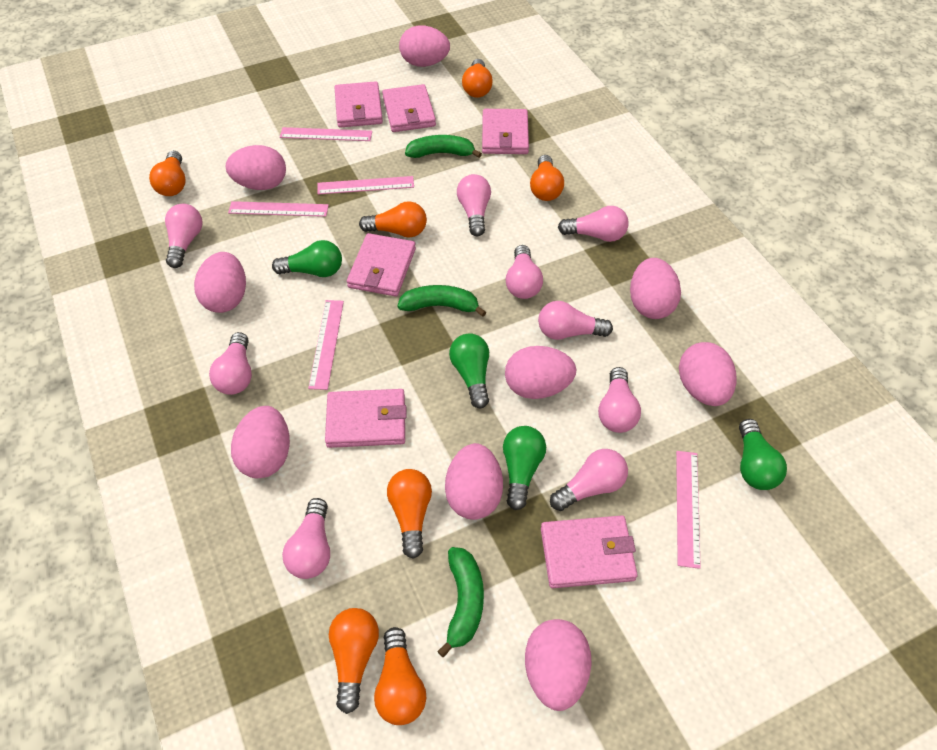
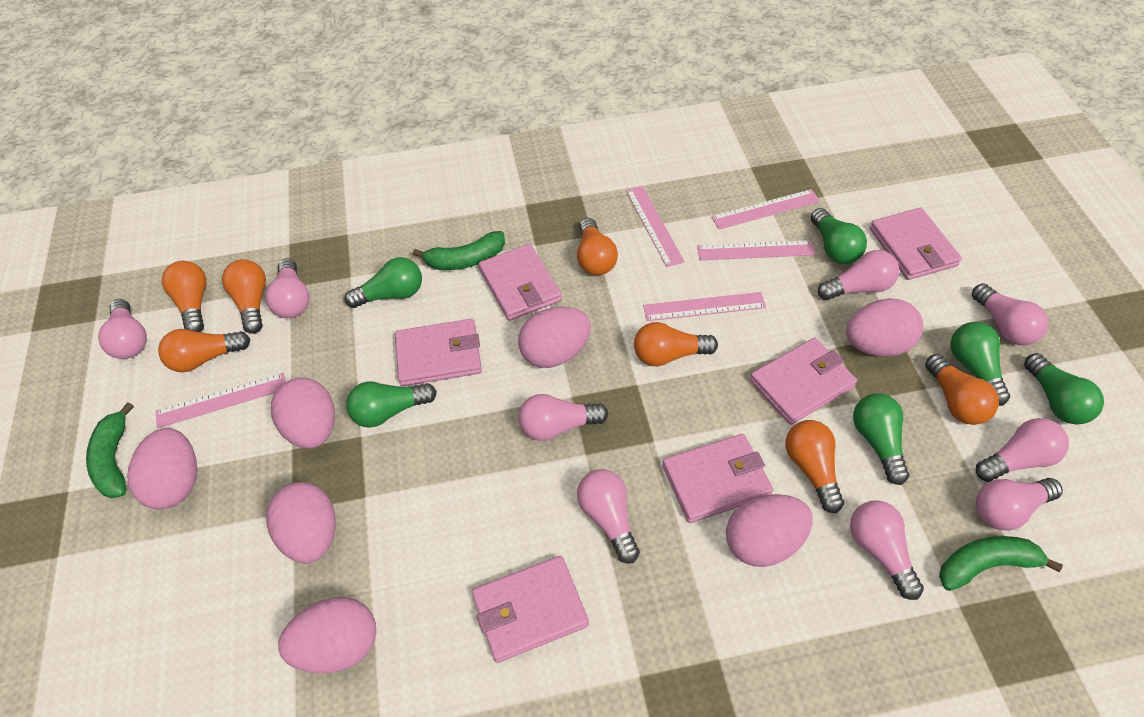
green light bulb: [272,240,342,277] [449,333,489,408] [503,426,546,510] [739,419,787,490] = 4 -> [344,257,422,308] [346,381,437,428] [811,208,867,264] [853,393,910,485] [950,322,1010,406] [1024,353,1104,425] = 6
pink egg: [194,252,246,313] [225,145,286,190] [231,406,290,478] [399,25,450,67] [445,443,503,520] [505,346,576,399] [525,619,592,711] [630,258,681,319] [679,342,736,406] = 9 -> [127,428,197,510] [266,482,336,563] [271,377,335,449] [278,597,376,674] [518,307,591,368] [726,494,813,567] [846,298,923,357] = 7

